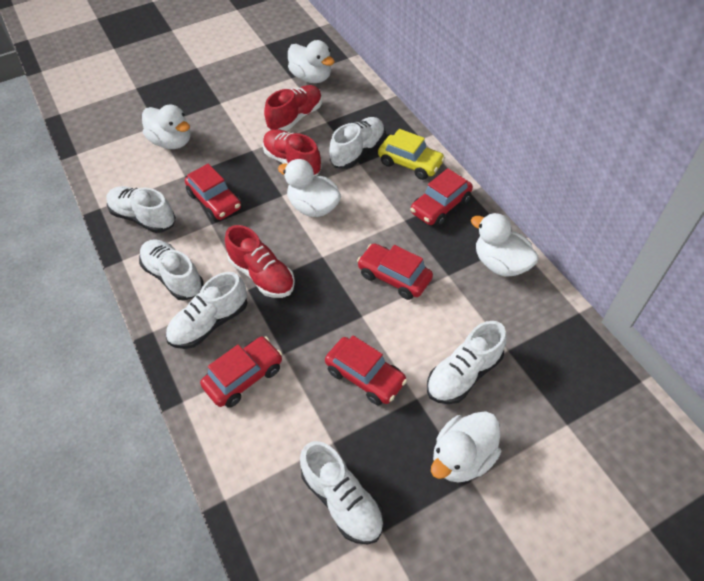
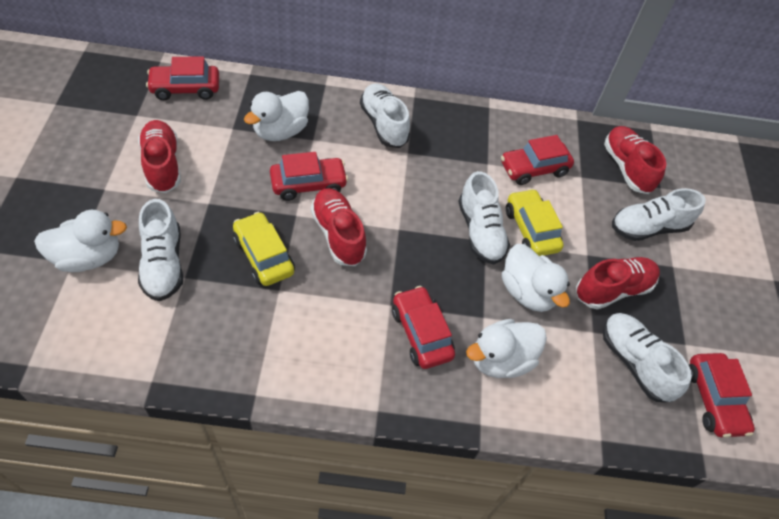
red shoe: [225,225,295,298] [263,129,322,176] [264,85,322,131] = 3 -> [138,120,181,193] [311,188,367,266] [576,257,660,309] [604,126,666,194] = 4
white duck: [142,105,190,149] [278,159,341,217] [288,40,335,83] [431,411,501,483] [471,213,539,277] = 5 -> [34,210,127,272] [244,91,309,141] [466,319,547,378] [502,244,570,312] = 4
white shoe: [106,186,176,233] [139,239,203,301] [166,272,248,349] [300,441,384,545] [329,117,385,169] [427,321,507,404] = 6 -> [138,199,183,301] [360,83,410,148] [458,171,510,264] [603,313,692,402] [612,188,706,241] = 5
yellow car: [378,129,445,180] = 1 -> [233,212,295,286] [506,189,564,256] = 2

